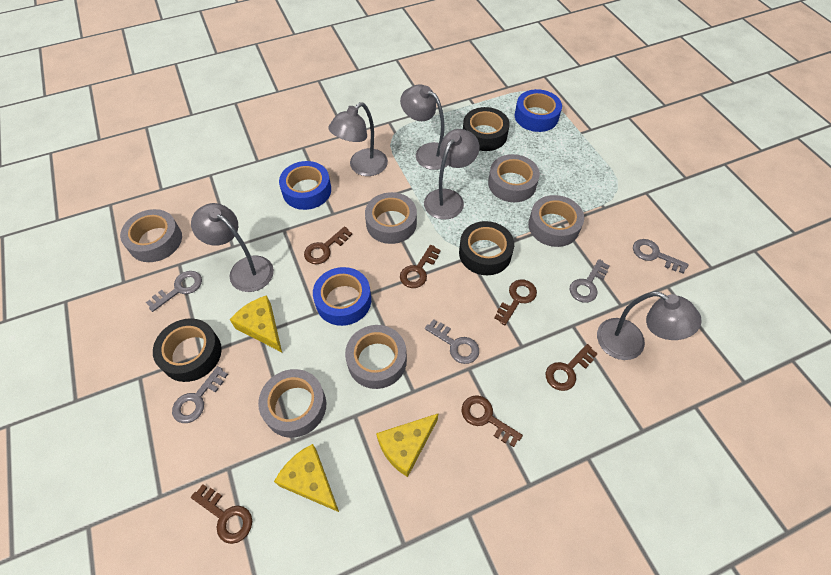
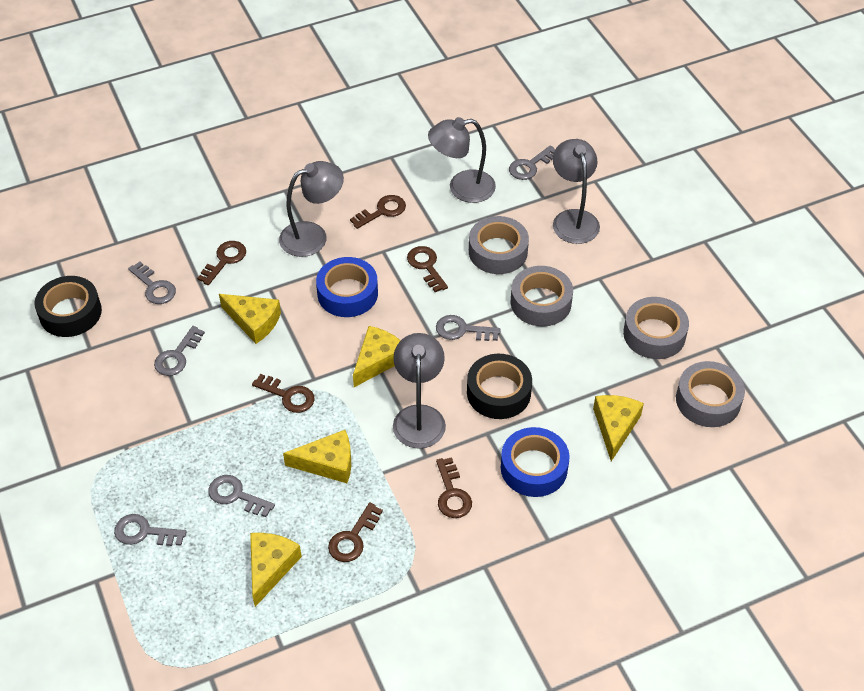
black tape: [153,318,222,382] [459,221,514,275] [463,107,510,151] = 3 -> [35,276,102,337] [467,354,532,419] = 2
blue tape: [279,161,331,210] [313,267,371,326] [515,89,562,132] = 3 -> [316,257,378,317] [501,427,570,497] = 2
grey key: [146,271,202,312] [172,366,228,423] [425,319,479,364] [569,259,610,303] [633,239,689,273] = 5 -> [114,514,187,546] [128,262,176,304] [154,326,205,376] [208,475,275,517] [436,315,501,341] [509,145,555,180] = 6
grey lamp: [191,203,274,292] [328,102,388,176] [400,84,448,170] [424,129,479,220] [597,291,702,360] = 5 -> [279,161,344,257] [393,333,446,449] [428,117,496,203] [553,139,600,244] = 4
grey tape: [120,209,182,262] [258,369,326,438] [345,325,407,389] [365,192,417,244] [488,154,540,202] [528,195,584,247] = 6 -> [469,216,529,274] [511,266,573,327] [623,297,689,359] [676,361,745,427] = 4
yellow cheese: [230,295,282,352] [274,444,339,512] [376,414,438,477] = 3 -> [219,294,281,344] [250,533,302,607] [283,430,351,483] [353,326,401,387] [593,395,644,461] = 5

